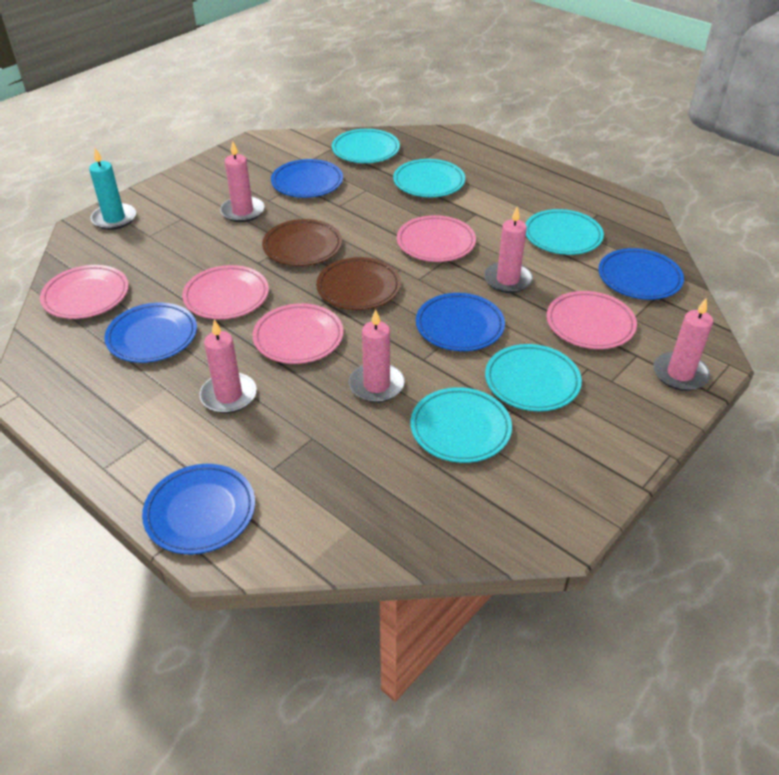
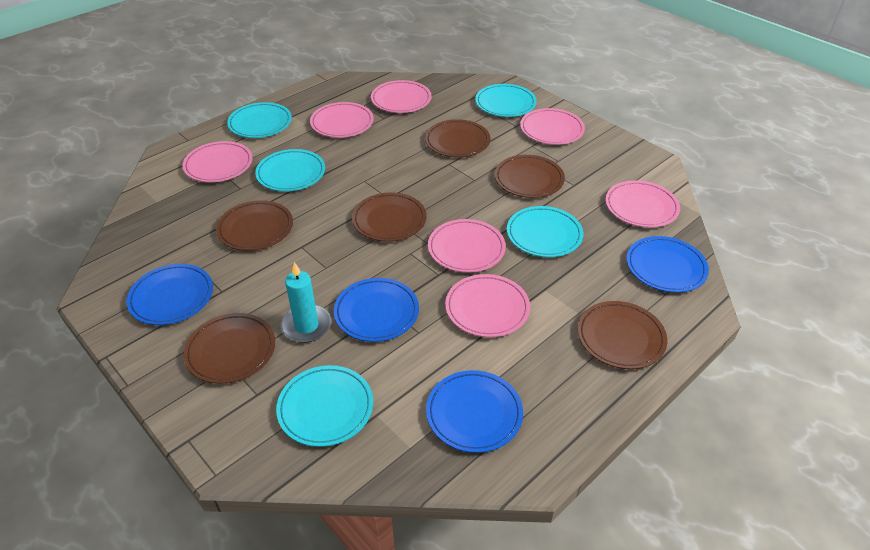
blue plate: [104,302,197,363] [142,464,255,554] [271,159,343,198] [416,293,505,351] [598,248,684,300] = 5 -> [126,264,213,325] [334,278,419,342] [426,370,523,453] [626,236,709,293] = 4
brown plate: [262,219,342,266] [316,257,401,310] = 2 -> [184,313,275,384] [216,200,293,251] [352,192,427,242] [425,119,490,157] [495,155,565,198] [577,301,667,369] = 6
pink candle: [200,319,257,413] [220,141,264,222] [349,309,405,403] [484,206,533,293] [653,298,713,391] = 5 -> none = 0
pink plate: [40,265,129,319] [182,265,269,319] [253,303,343,364] [397,215,476,262] [547,291,637,349] = 5 -> [182,141,252,182] [310,102,374,138] [371,80,432,113] [428,219,506,273] [445,274,530,337] [520,108,585,145] [605,180,680,228] = 7

